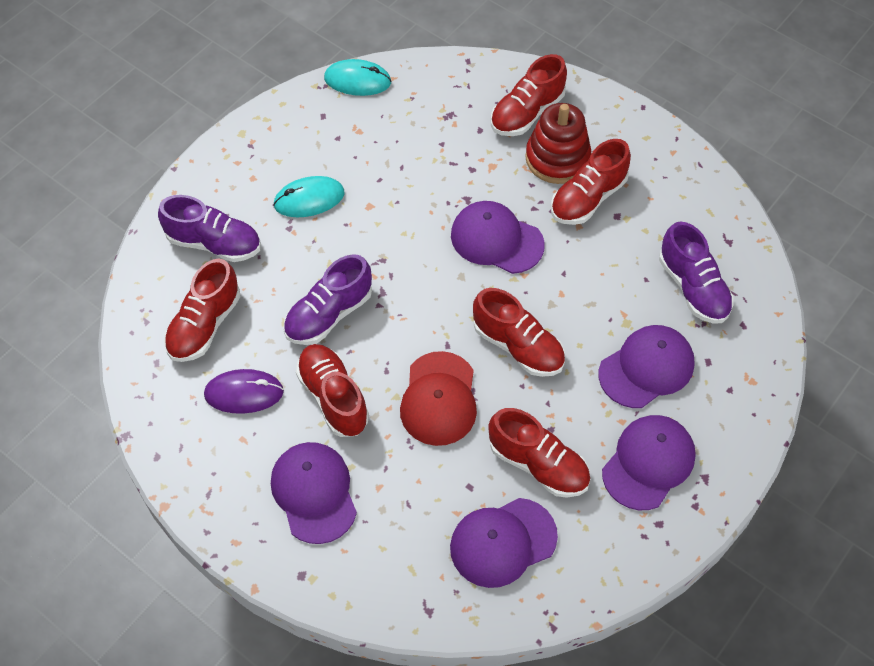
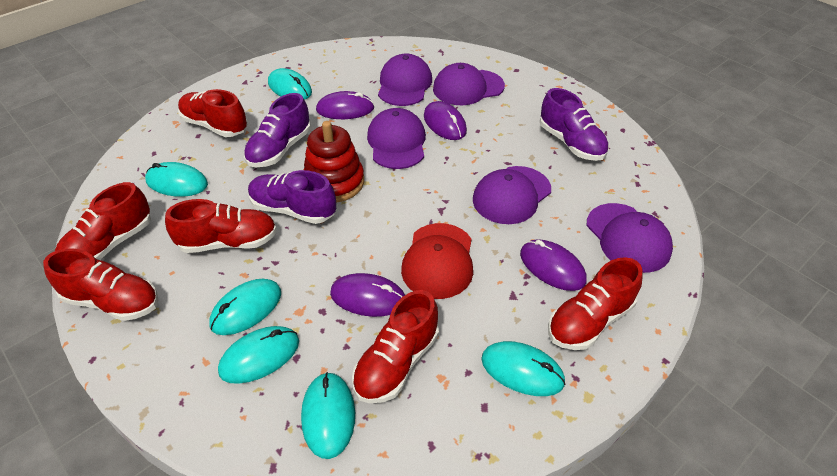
purple mouse: [204,369,284,414] = 1 -> [316,91,374,119] [330,273,405,317] [424,101,467,140] [520,239,587,291] = 4
turquoise mouse: [273,176,345,217] [324,59,391,96] = 2 -> [145,162,208,197] [209,278,281,335] [218,326,299,384] [268,68,312,100] [301,372,355,459] [481,341,565,396] = 6

